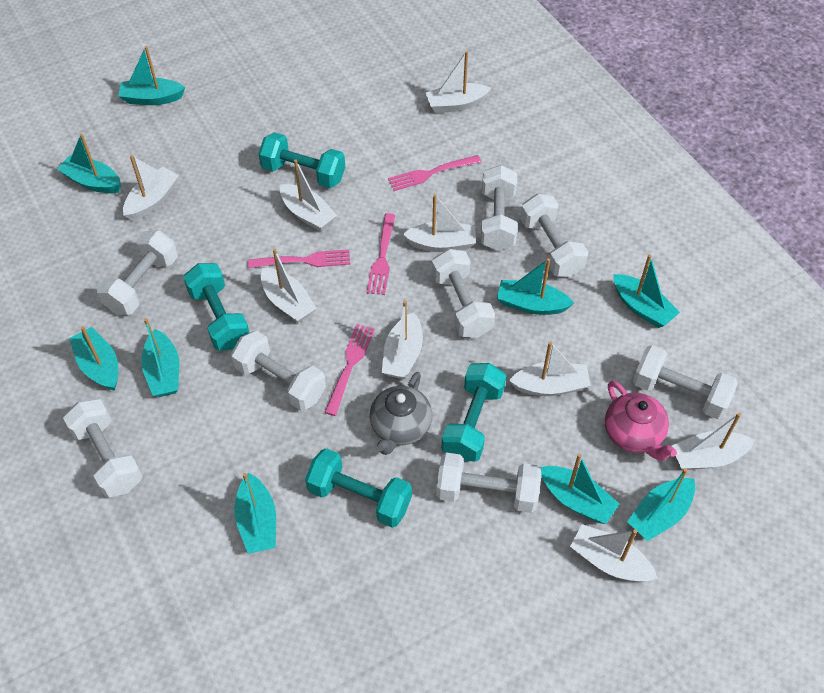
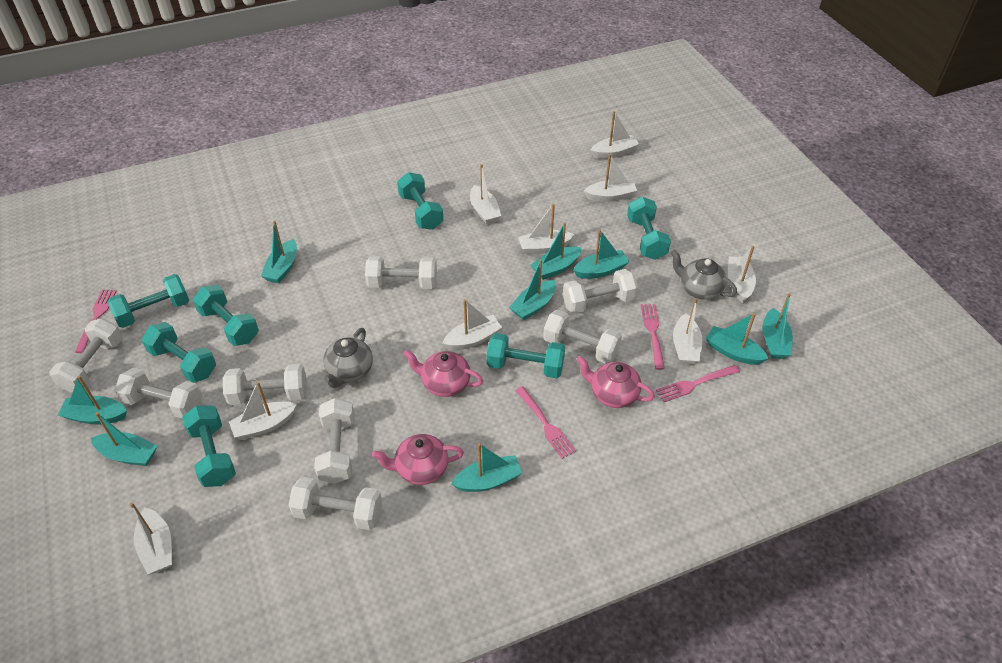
grey teapot: [370,372,432,455] = 1 -> [323,328,373,388] [670,250,737,300] = 2
pink teapot: [605,381,677,461] = 1 -> [372,434,464,485] [403,350,483,397] [576,356,655,408] = 3
turquoise dumbbell: [183,263,250,351] [258,132,345,188] [305,448,412,528] [441,363,506,461] = 4 -> [108,274,189,328] [141,322,216,383] [182,405,236,487] [193,285,259,346] [397,172,443,230] [487,333,565,378] [627,197,671,260] = 7

